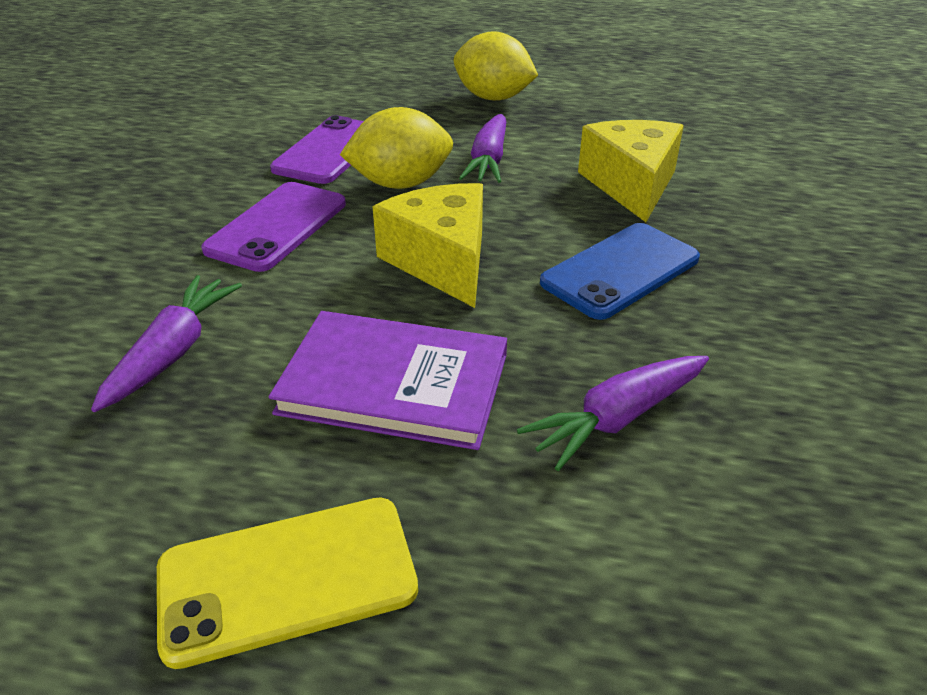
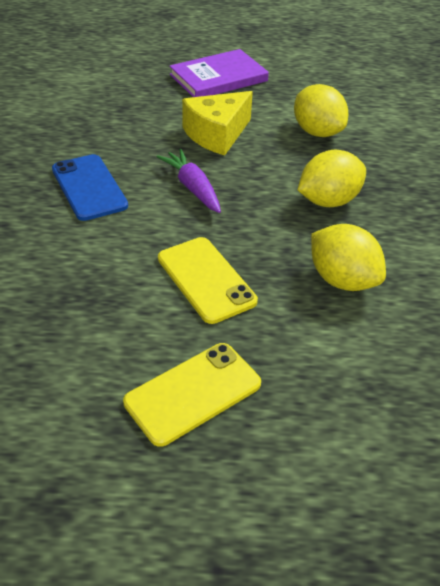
purple carrot: [91,275,242,412] [459,114,506,183] [517,356,709,471] = 3 -> [157,149,221,213] = 1
purple phone: [201,182,346,272] [270,116,364,184] = 2 -> none = 0
yellow cheese: [372,183,483,308] [578,120,684,222] = 2 -> [182,91,253,155] = 1
yellow lemon: [340,107,453,189] [454,31,538,101] = 2 -> [294,84,348,137] [298,150,366,207] [311,224,386,291] = 3
yellow phone: [157,498,418,669] = 1 -> [123,343,261,447] [158,237,258,324] = 2

